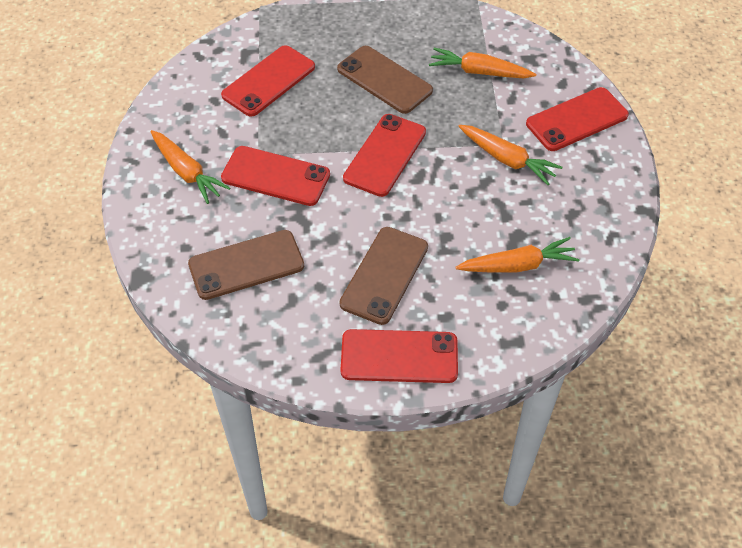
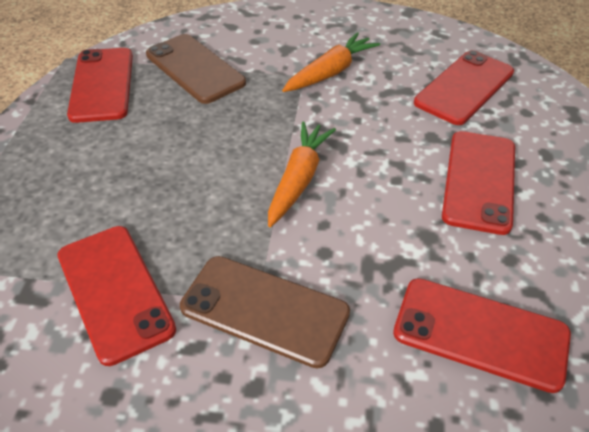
brown phone: [188,230,304,300] [337,46,433,114] [339,227,428,325] = 3 -> [146,34,246,104] [180,256,350,368] = 2
orange carrot: [151,130,230,204] [429,48,536,78] [455,237,579,273] [458,125,563,185] = 4 -> [268,121,336,227] [282,32,380,92] = 2

